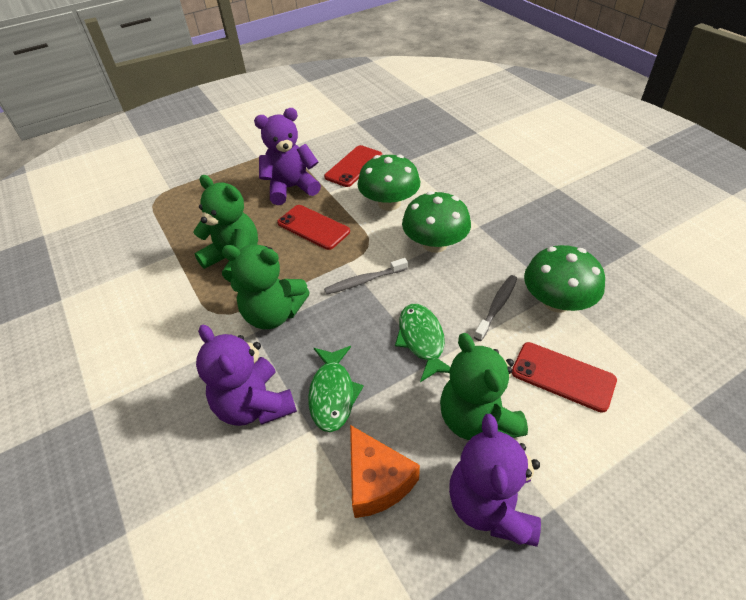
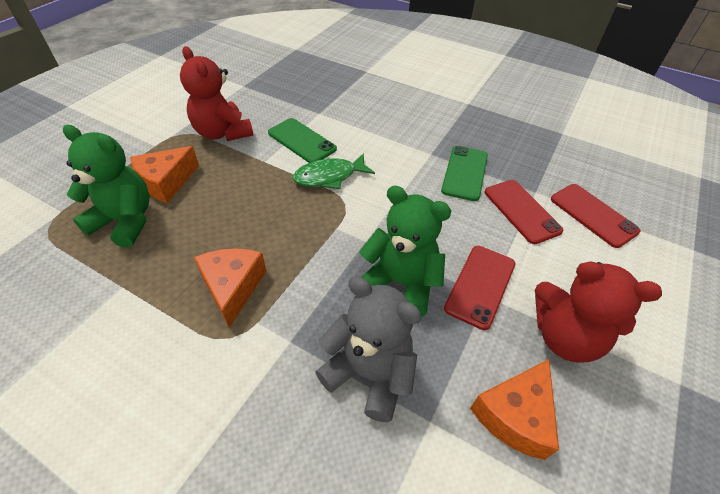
green fish: [308,346,364,432] [395,304,450,382] = 2 -> [293,153,375,189] = 1
green mushroom: [357,155,420,211] [402,191,471,253] [524,245,605,313] = 3 -> none = 0
green phone: none = 0 -> [268,118,337,163] [441,146,488,201] = 2
green teddy bear: [193,175,258,282] [222,244,310,329] [440,333,528,440] = 3 -> [63,125,150,248] [359,186,451,317] = 2
grey teddy bear: none = 0 -> [315,276,422,422] = 1
grey toothbrush: [324,258,408,294] [474,275,517,341] = 2 -> none = 0
orange cheese: [350,425,420,518] = 1 -> [130,146,199,203] [194,248,267,328] [470,359,559,460] = 3
purple teddy bear: [196,324,297,426] [254,108,321,205] [449,414,541,547] = 3 -> none = 0
red teddy bear: none = 0 -> [180,46,253,141] [535,261,662,362] = 2

